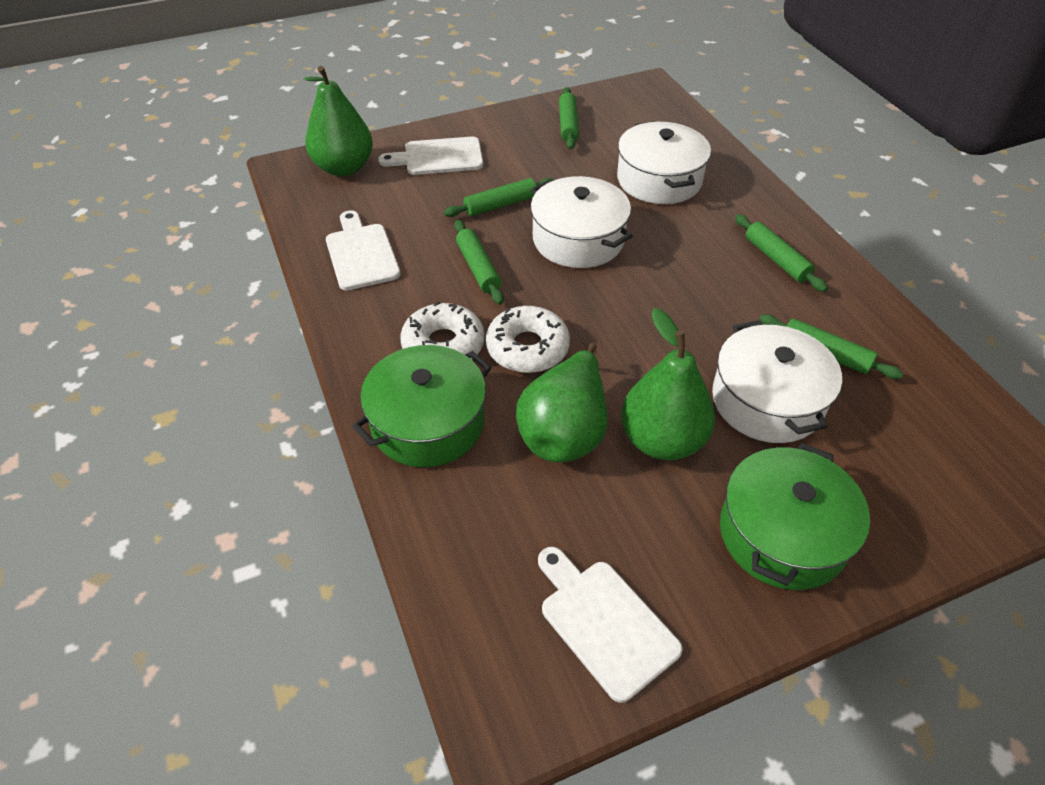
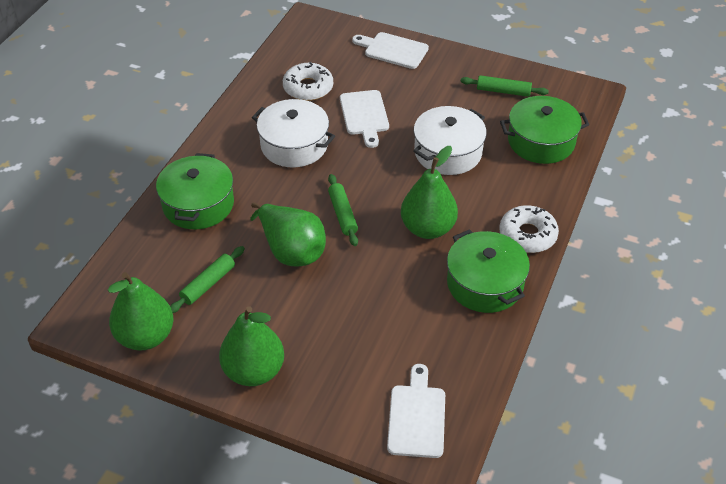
green pear: [303,66,373,176] [516,343,607,462] [621,308,715,460] = 3 -> [108,272,174,351] [219,306,284,386] [250,202,326,266] [401,146,458,239] = 4
green pot: [352,345,492,467] [720,443,870,590] = 2 -> [156,153,234,229] [447,229,530,313] [500,96,589,164] = 3
green rolling pin: [444,178,554,217] [454,220,504,305] [559,87,579,149] [735,214,828,292] [759,314,903,379] = 5 -> [170,246,245,313] [328,174,358,246] [461,75,549,97] = 3
white pot: [530,176,633,268] [617,121,711,204] [712,320,842,443] = 3 -> [252,99,335,167] [413,106,487,175] = 2

